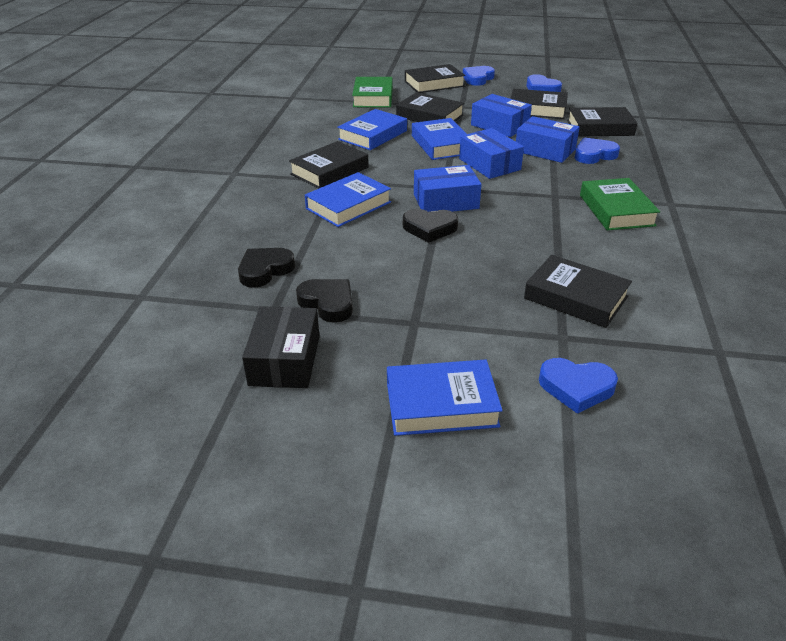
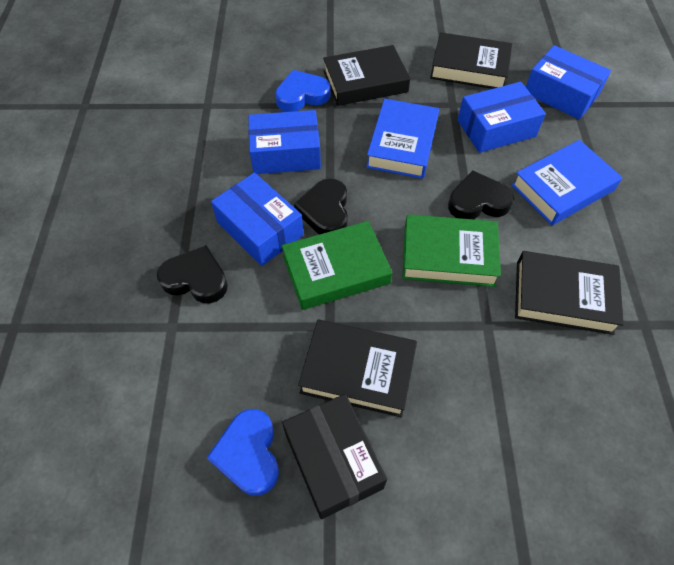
black book: [289,141,369,188] [396,92,464,122] [405,64,465,93] [510,89,568,119] [524,255,632,328] [567,107,638,137] = 6 -> [298,320,417,417] [323,45,410,106] [430,32,512,89] [515,251,624,335] = 4
blue book: [305,172,391,227] [337,109,407,150] [387,360,503,436] [412,118,467,160] = 4 -> [366,99,439,179] [511,140,623,225] = 2
blue heart: [463,66,495,86] [526,74,562,92] [539,358,618,414] [575,137,620,164] = 4 -> [206,409,279,496] [275,70,331,112] = 2

